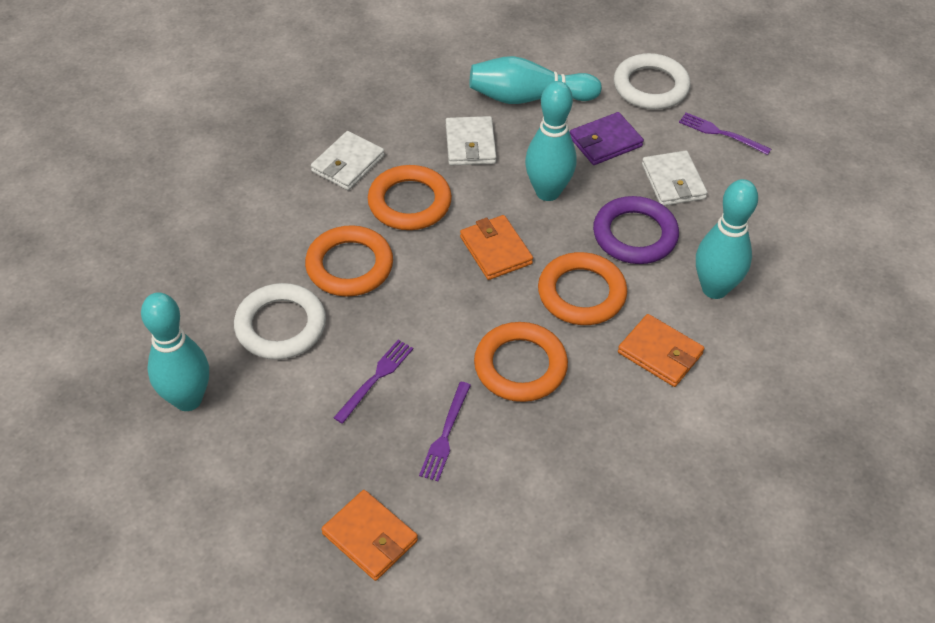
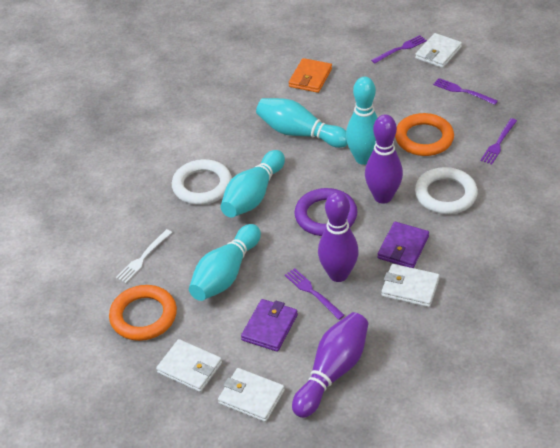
orange ring: [305,225,393,297] [368,165,452,230] [474,322,568,402] [538,252,627,325] = 4 -> [109,285,177,341] [395,113,454,156] = 2
orange wallet: [321,490,418,581] [460,215,533,280] [618,314,705,387] = 3 -> [289,58,332,93] = 1
purple bowling pin: none = 0 -> [292,312,368,418] [318,192,359,282] [365,115,403,204] = 3
purple fork: [334,340,413,424] [419,382,471,481] [679,112,771,155] = 3 -> [285,268,345,320] [371,35,427,63] [433,78,498,105] [481,118,517,165] = 4
purple wallet: [570,112,644,165] = 1 -> [241,299,298,352] [377,222,429,268] = 2
white fork: none = 0 -> [116,229,172,283] = 1
white wallet: [311,131,385,190] [446,116,496,165] [642,150,708,206] = 3 -> [156,339,222,392] [218,368,285,422] [381,264,440,307] [415,33,462,68] = 4

